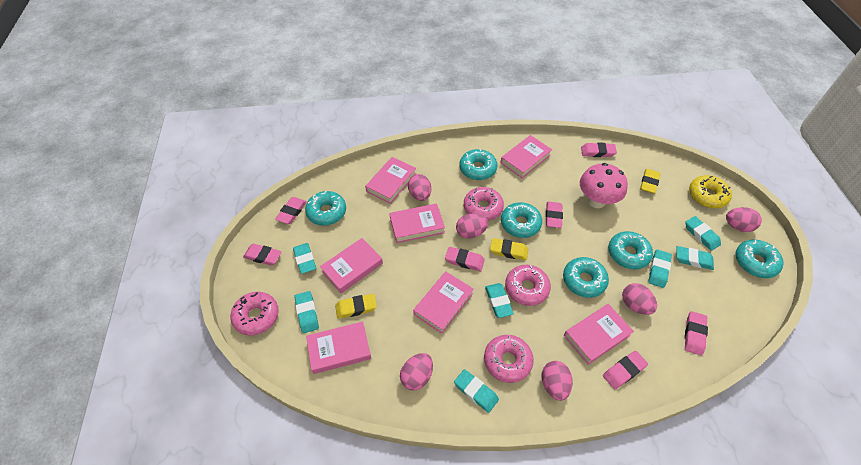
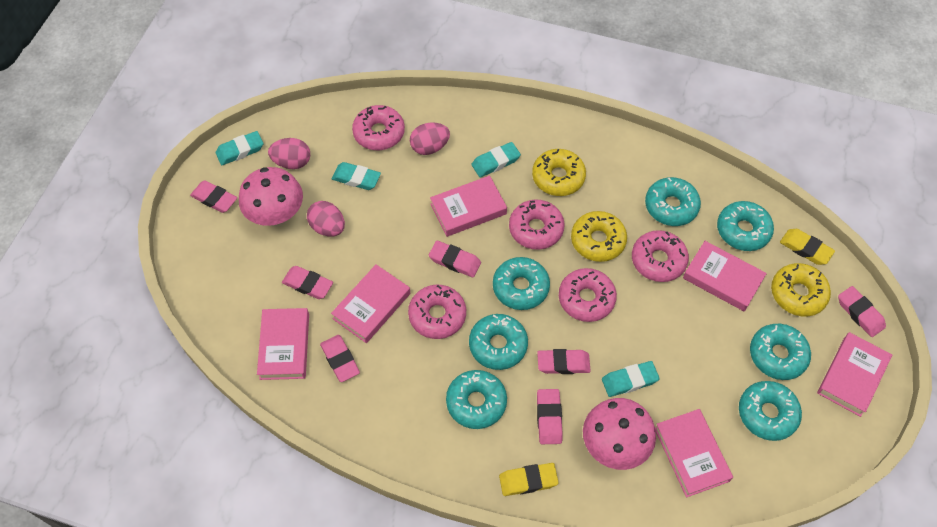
pink book: [306,321,371,374] [320,238,383,293] [365,157,416,204] [389,204,445,243] [413,271,474,334] [500,135,552,178] [564,304,634,365] = 7 -> [257,308,309,380] [331,264,410,343] [430,175,507,237] [655,409,733,497] [683,241,767,312] [817,332,892,417] = 6
pink donut: [230,292,279,336] [464,187,504,221] [484,335,534,383] [505,265,551,306] = 4 -> [352,105,405,150] [408,285,466,339] [509,199,565,250] [559,268,617,322] [632,230,689,282] = 5
pink egg: [400,353,433,391] [408,174,431,201] [456,214,488,239] [542,361,573,401] [622,283,657,315] [726,207,762,232] = 6 -> [268,138,310,169] [307,201,345,237] [410,123,450,155] = 3
pink mushroom: [580,163,628,208] = 1 -> [239,167,303,227] [583,398,656,470] = 2
turquoise donut: [305,191,346,226] [459,149,497,180] [501,202,542,238] [563,257,609,298] [608,231,653,269] [735,239,784,278] = 6 -> [446,370,507,429] [469,314,528,370] [493,257,550,310] [645,177,701,226] [717,201,774,251] [739,381,802,441] [750,324,811,380] = 7
turquoise eraser: [293,243,316,274] [294,291,319,333] [454,369,499,413] [485,283,514,318] [648,249,672,288] [677,246,714,270] [685,216,721,251] = 7 -> [216,131,263,165] [332,162,381,190] [471,142,521,177] [602,361,660,397] = 4
yellow donut: [689,175,732,208] = 1 -> [532,149,586,196] [571,211,627,262] [771,263,831,316] = 3
yellow eraser: [335,294,377,319] [490,238,528,260] [640,169,660,194] = 3 -> [499,463,559,496] [780,229,835,265] = 2

